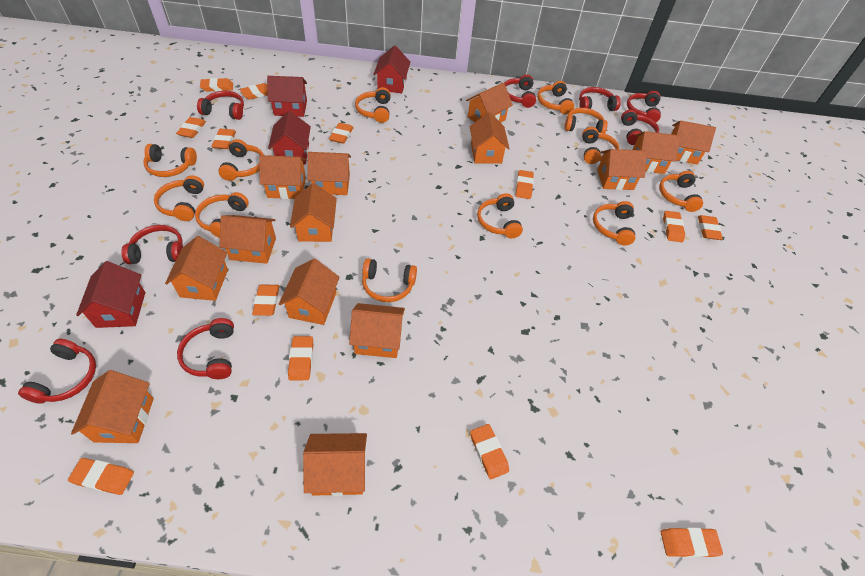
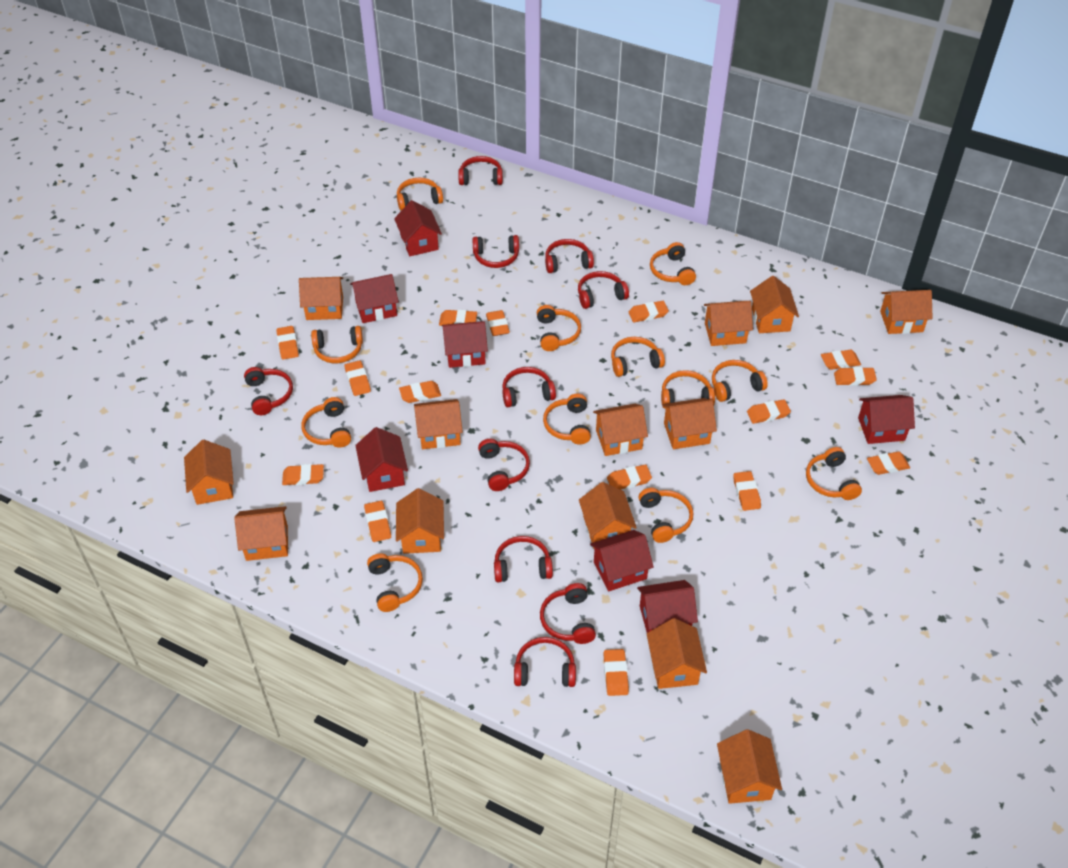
orange eraser: [68,458,134,495] [176,117,206,138] [200,78,233,92] [211,129,236,149] [240,83,268,100] [252,284,280,316] [288,336,313,380] [329,123,354,144] [470,424,509,479] [516,170,534,199] [661,527,723,558] [663,211,685,242] [698,215,723,240] = 13 -> [276,326,299,360] [282,464,324,485] [344,360,371,396] [364,501,391,542] [399,381,441,403] [439,310,477,326] [486,310,510,336] [604,649,629,696] [607,464,652,490] [628,301,669,322] [733,471,761,511] [747,399,791,424] [821,350,861,370] [834,367,877,386] [867,452,910,475] = 15
orange house: [71,370,154,443] [165,236,228,301] [219,215,276,264] [259,155,306,199] [279,259,340,325] [290,183,337,242] [303,433,367,496] [308,152,351,195] [349,303,405,358] [466,83,513,123] [470,112,510,164] [597,149,647,190] [632,131,680,174] [671,121,716,165] = 14 -> [184,439,234,505] [234,506,288,561] [299,277,343,320] [396,488,444,554] [414,399,463,449] [579,482,637,549] [593,404,648,456] [647,618,707,689] [662,398,717,449] [704,301,753,346] [717,729,782,804] [750,276,799,333] [880,290,933,334] = 13
red headphones: [18,338,96,404] [121,225,183,264] [177,318,234,379] [197,91,244,120] [504,75,536,108] [579,87,621,111] [621,110,659,145] [627,91,661,122] = 8 -> [244,367,293,415] [458,156,503,185] [472,235,519,268] [478,439,530,491] [494,536,553,582] [502,367,556,407] [514,637,576,687] [540,583,596,644] [545,239,594,273] [578,271,629,309] = 10
red house: [76,261,145,328] [267,76,307,117] [268,111,311,165] [373,45,410,94] = 4 -> [350,274,399,323] [355,427,408,492] [394,200,442,256] [442,321,488,368] [590,530,654,591] [637,580,698,633] [858,395,915,444] = 7

